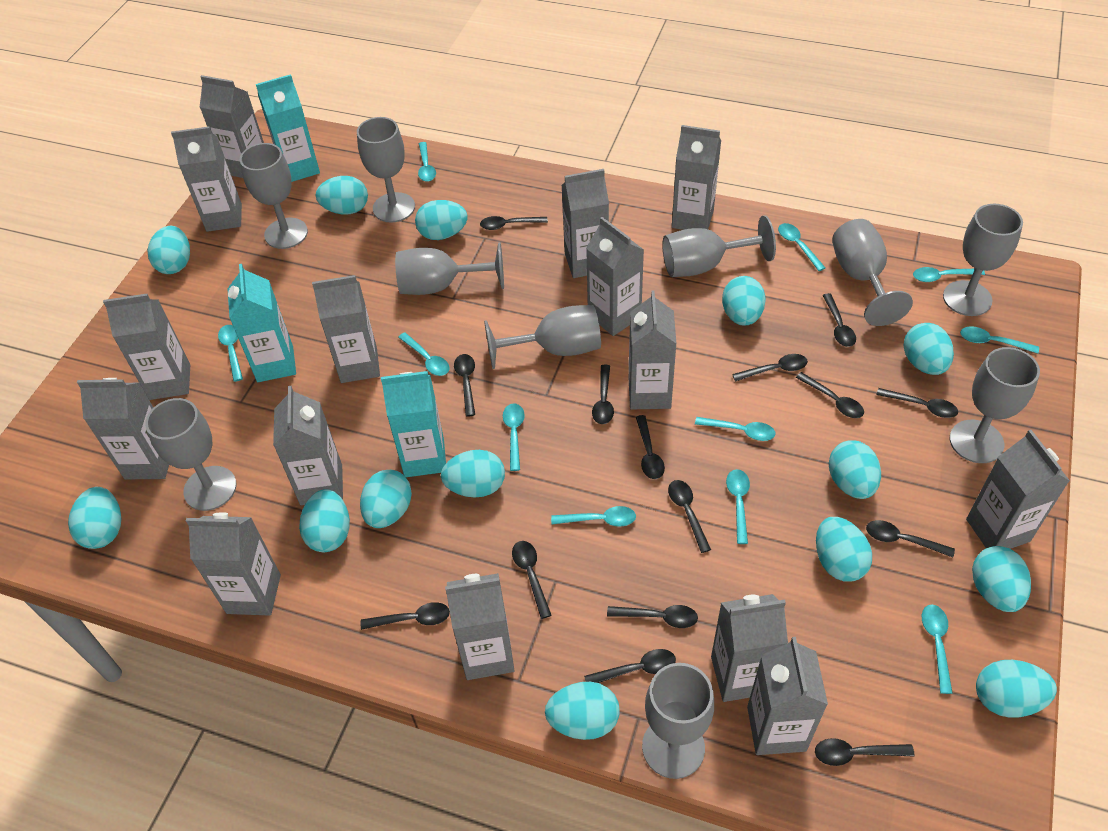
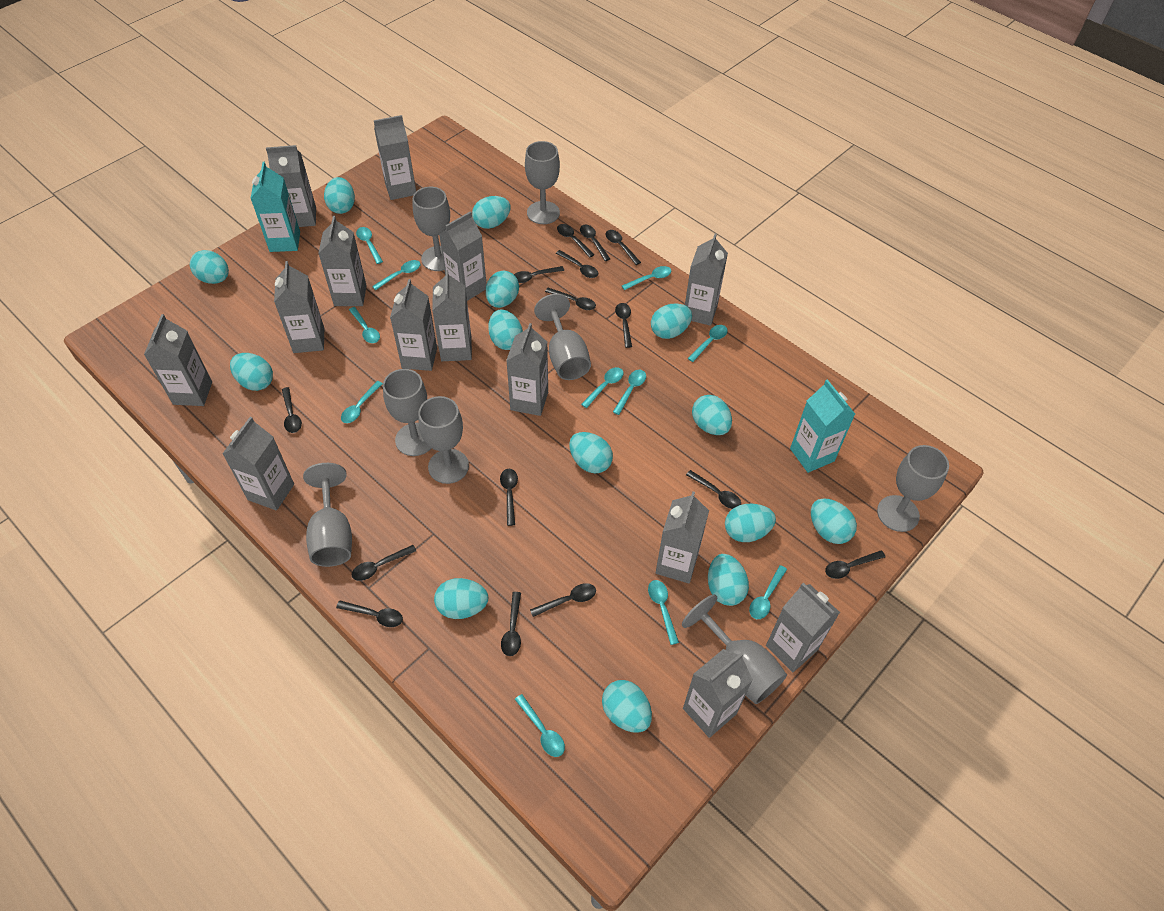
grey carton: [77,378,169,479] [103,294,190,400] [171,127,242,232] [186,512,281,616] [200,75,264,178] [273,386,343,505] [312,275,380,383] [445,573,515,680] [561,169,609,278] [586,217,644,336] [629,291,677,409] [672,125,721,230] [711,594,788,702] [747,637,828,755] [966,430,1070,549] = 15 -> [144,314,212,406] [222,417,294,510] [266,145,316,227] [274,261,324,353] [318,216,367,306] [374,115,416,200] [390,279,437,371] [432,270,472,361] [439,211,487,301] [506,323,548,416] [656,492,709,583] [683,649,753,738] [685,234,728,326] [766,583,840,672] = 14
grey goblet: [145,398,236,511] [240,143,308,249] [357,117,415,223] [395,242,504,295] [484,305,601,369] [642,663,714,779] [662,215,776,277] [832,219,913,326] [943,204,1023,316] [950,347,1040,463] = 10 -> [303,463,352,567] [383,369,431,456] [413,187,450,271] [418,396,469,484] [525,141,560,224] [534,294,591,380] [682,594,787,704] [877,445,949,532] = 8
turquoise carton: [227,264,296,382] [256,74,320,182] [381,371,446,477] = 3 -> [250,162,300,252] [790,379,855,473] = 2

